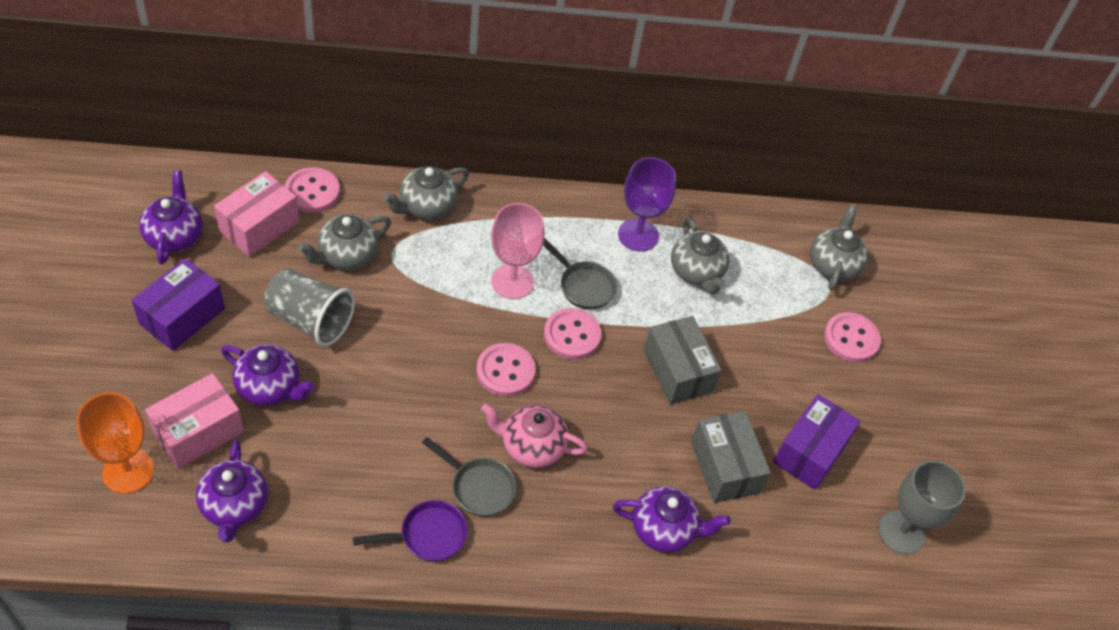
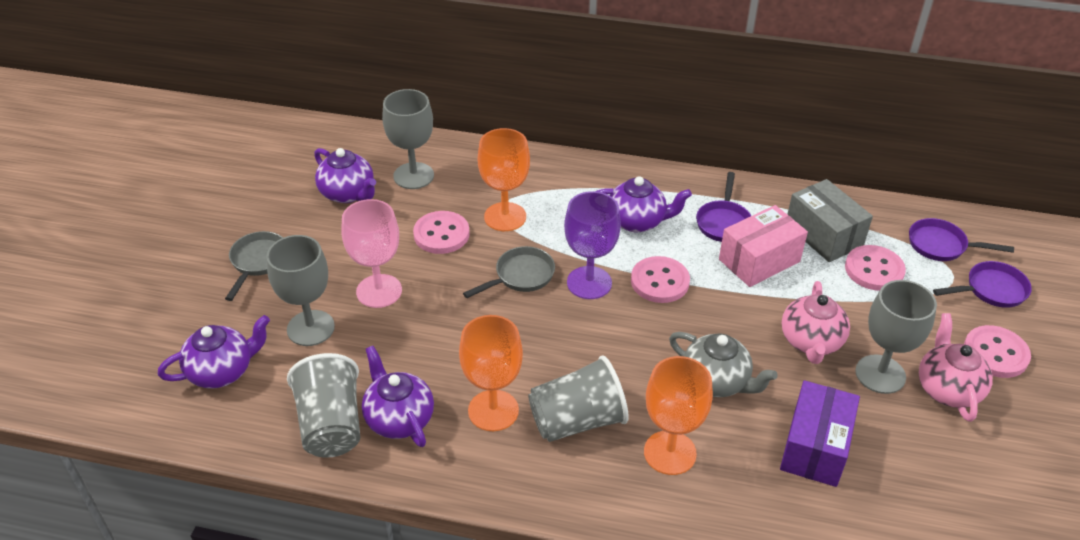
grey box: [644,316,722,405] [691,411,771,503] = 2 -> [787,179,873,262] = 1
grey cup: [264,269,355,347] = 1 -> [287,353,360,458] [528,356,629,442] = 2
grey goblet: [878,460,966,555] = 1 -> [267,235,335,346] [382,89,434,189] [855,280,937,394] = 3
grey teapot: [298,214,391,270] [383,166,469,220] [671,218,729,294] [810,204,868,290] = 4 -> [669,332,778,397] = 1
orange goblet: [77,392,154,494] = 1 -> [459,315,523,431] [478,128,530,231] [644,356,713,475] = 3
pink box: [145,373,244,469] [214,171,299,257] = 2 -> [719,205,808,287] = 1
pink teapot: [481,404,588,468] = 1 -> [782,281,850,364] [919,313,993,422] = 2
purple box: [132,258,225,351] [773,394,860,490] = 2 -> [780,380,860,487] = 1
purple pan: [353,500,468,562] = 1 -> [696,172,751,242] [909,218,1014,261] [933,261,1032,308] = 3

